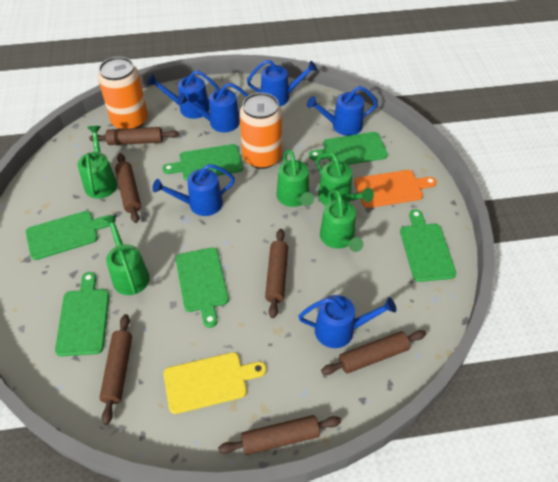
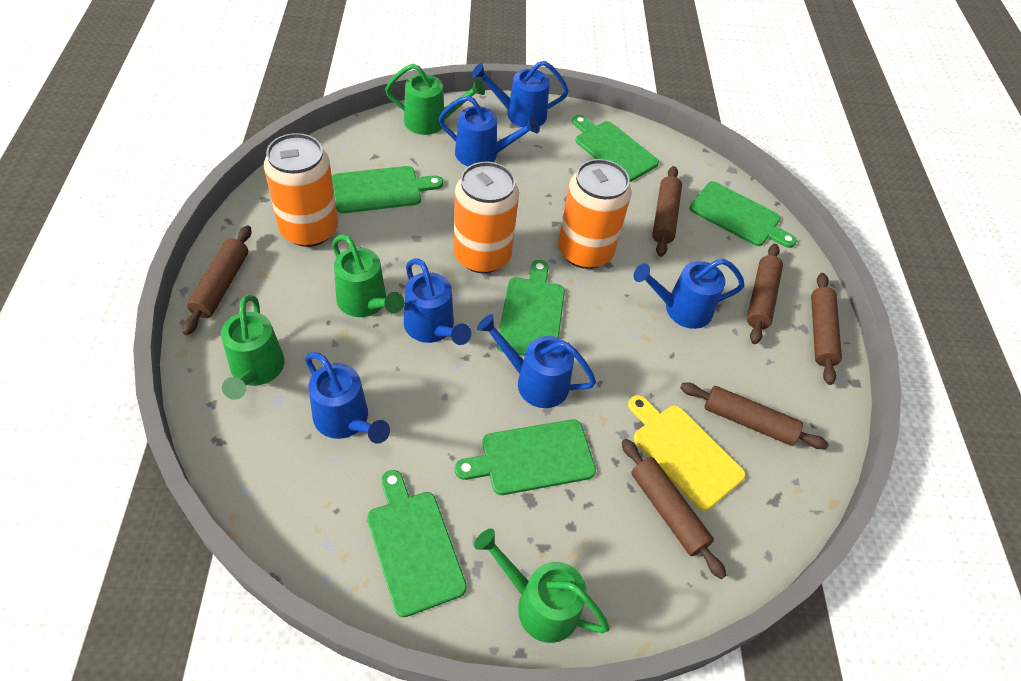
green watering can: [77,126,117,199] [103,215,150,295] [276,149,314,207] [316,152,374,206] [320,189,363,252] = 5 -> [221,295,284,400] [332,234,404,317] [385,64,485,135] [474,529,610,643] = 4
orange can: [98,57,148,129] [239,92,282,169] = 2 -> [264,133,338,247] [453,162,519,273] [558,159,631,269] = 3
orange cutting board: [355,170,437,208] = 1 -> none = 0

